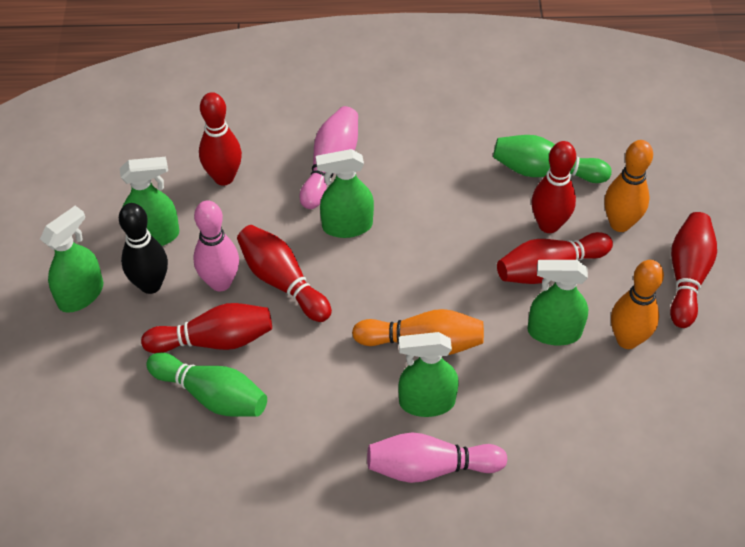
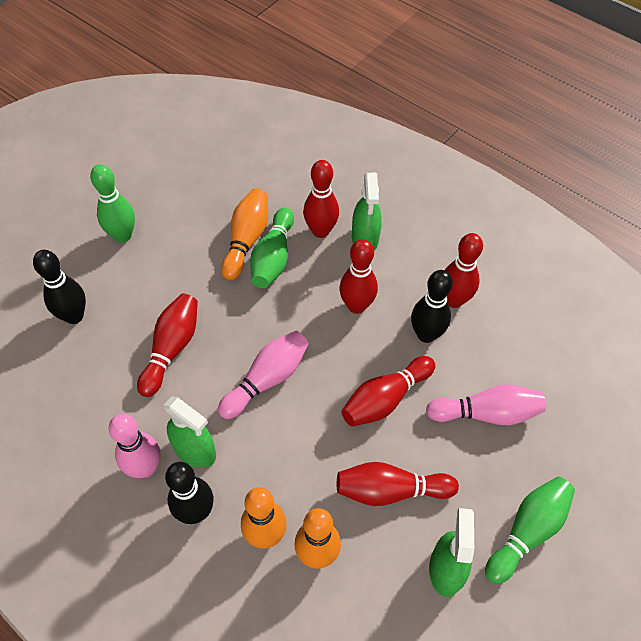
black bowling pin: [119,203,168,294] = 1 -> [33,250,86,324] [165,462,214,524] [411,270,453,343] = 3
green bowling pin: [146,353,267,417] [493,135,611,183] = 2 -> [90,164,135,243] [250,208,294,288] [485,477,575,584] = 3
green spray bottle: [40,206,103,313] [120,157,179,246] [316,149,374,238] [398,332,459,417] [528,260,588,345] = 5 -> [164,396,216,468] [352,173,382,251] [429,508,475,597] = 3

